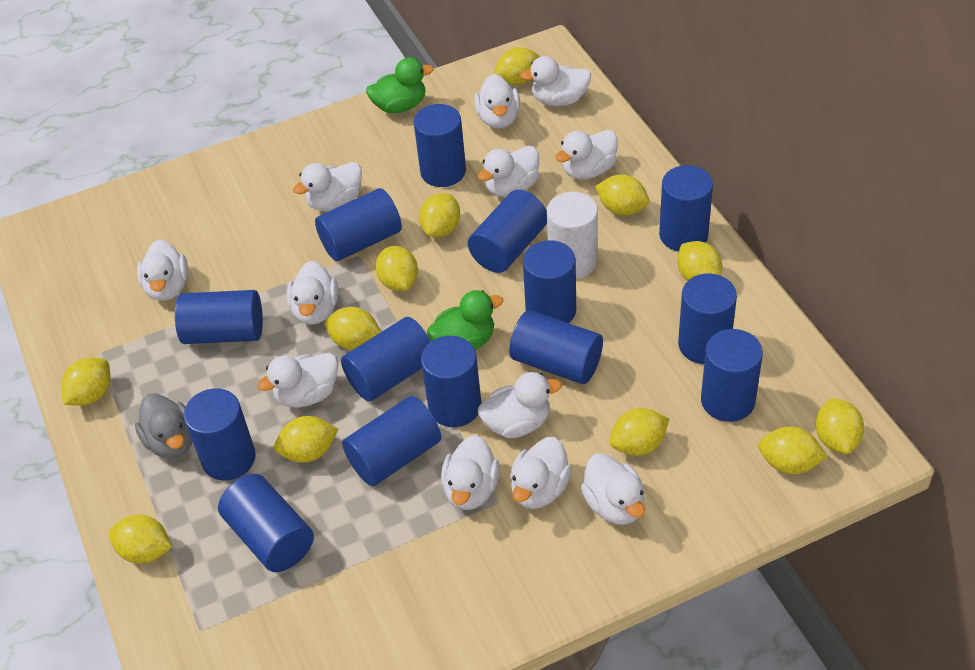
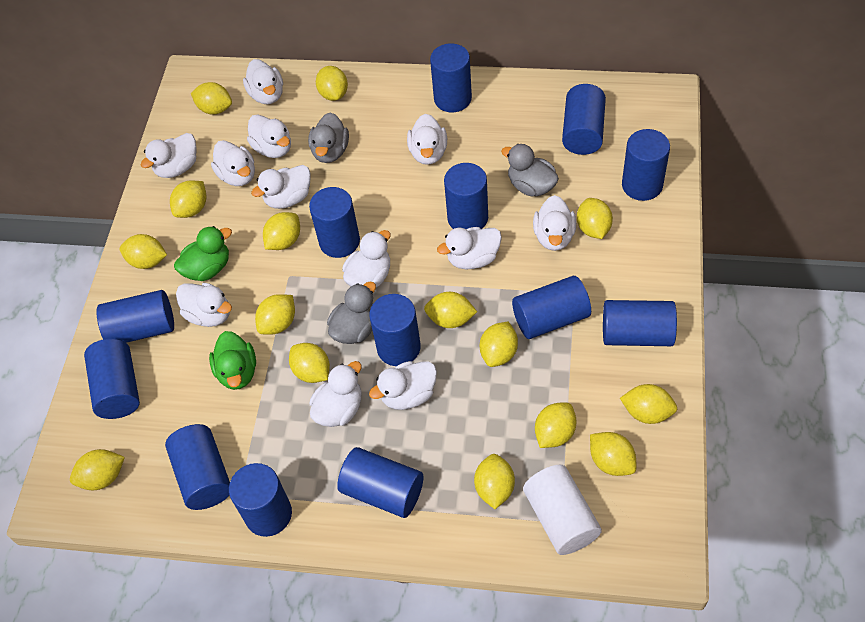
blue cylinder: [175,290,263,344] [184,388,256,481] [218,474,314,572] [315,188,402,261] [341,317,431,402] [342,396,441,486] [414,104,466,187] [421,336,481,427] [468,190,547,273] [509,310,603,384] [523,240,576,323] [659,165,713,252] [678,274,737,364] [701,329,763,422] = 14 -> [84,339,140,419] [97,290,174,343] [165,424,230,510] [229,463,292,537] [309,187,360,258] [337,447,423,518] [369,294,421,366] [430,43,472,112] [444,163,488,229] [512,276,591,339] [562,84,606,155] [603,300,677,346] [622,129,670,201] = 13
grey duck: [135,393,192,458] = 1 -> [308,112,349,163] [327,282,376,344] [501,144,559,196] = 3
yellow lemon: [61,358,111,406] [108,515,172,563] [274,416,338,463] [325,307,381,350] [376,246,418,291] [419,193,460,237] [494,47,540,85] [595,175,649,215] [609,408,669,456] [677,241,722,281] [758,427,828,474] [816,398,864,454] = 12 -> [70,449,125,490] [120,234,167,269] [170,180,206,218] [191,82,232,115] [255,294,295,335] [263,212,300,250] [289,343,330,383] [316,66,348,101] [424,292,477,328] [474,454,515,509] [480,321,518,367] [535,402,577,448] [577,198,613,239] [590,432,636,476] [620,384,677,424] = 15

